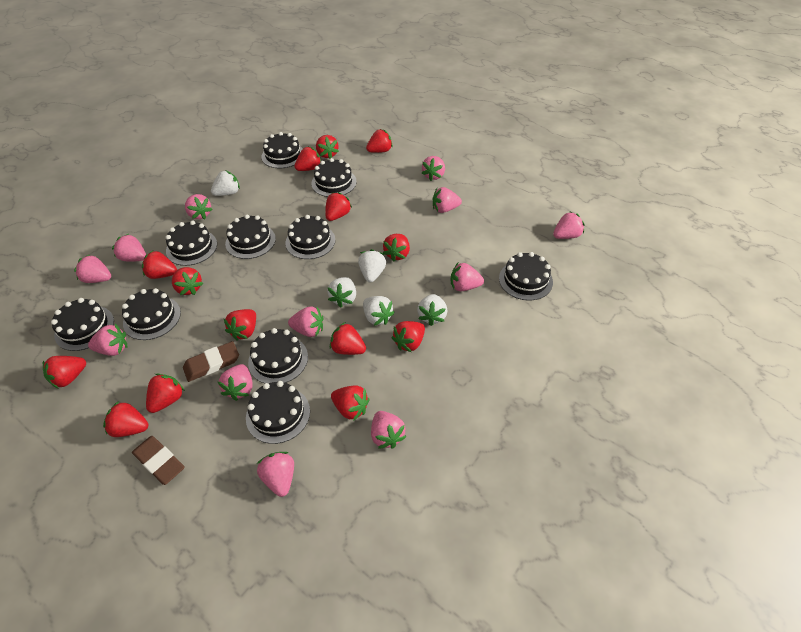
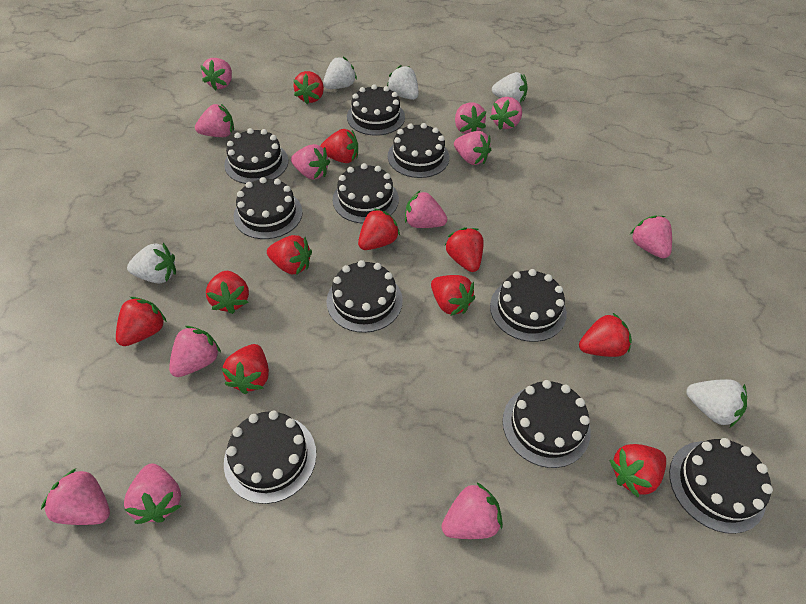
brown eraser: [132,436,185,485] [183,341,239,382] = 2 -> none = 0
red strawberry: [43,356,86,388] [103,401,148,437] [142,251,177,279] [146,373,185,413] [172,267,203,295] [223,309,256,340] [294,147,321,171] [316,135,339,159] [325,192,352,221] [330,322,366,355] [331,385,370,421] [366,129,393,153] [383,234,410,262] [391,321,425,352] = 14 -> [116,297,167,346] [206,271,249,314] [222,344,269,394] [267,235,312,275] [293,71,324,104] [320,129,358,163] [358,209,400,250] [431,275,475,316] [445,227,484,272] [579,313,632,357] [610,444,666,498] = 11

